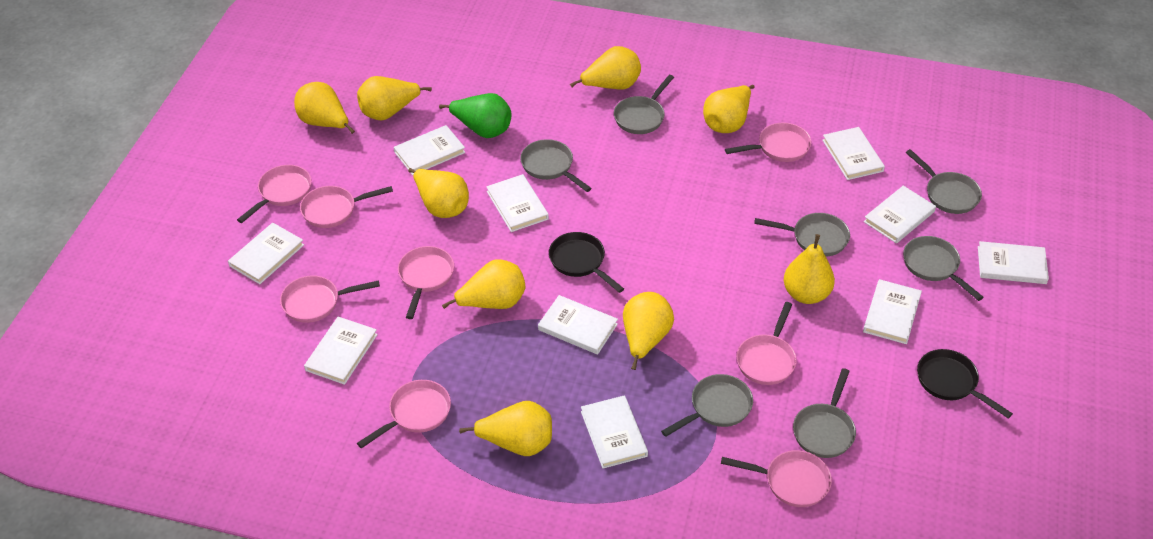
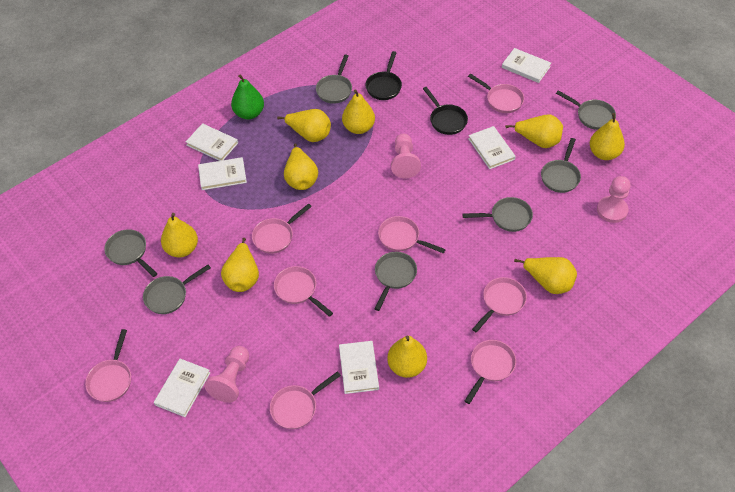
pink pawn: none = 0 -> [205,346,249,403] [391,134,421,178] [597,176,630,223] = 3
white book: [228,223,304,284] [304,317,378,385] [394,125,465,175] [486,174,549,232] [538,295,618,355] [581,395,648,469] [822,127,885,180] [863,279,922,344] [864,186,936,243] [978,241,1049,284] = 10 -> [154,359,211,417] [186,123,238,161] [198,157,247,190] [339,341,379,394] [468,126,516,169] [502,48,551,83] = 6

